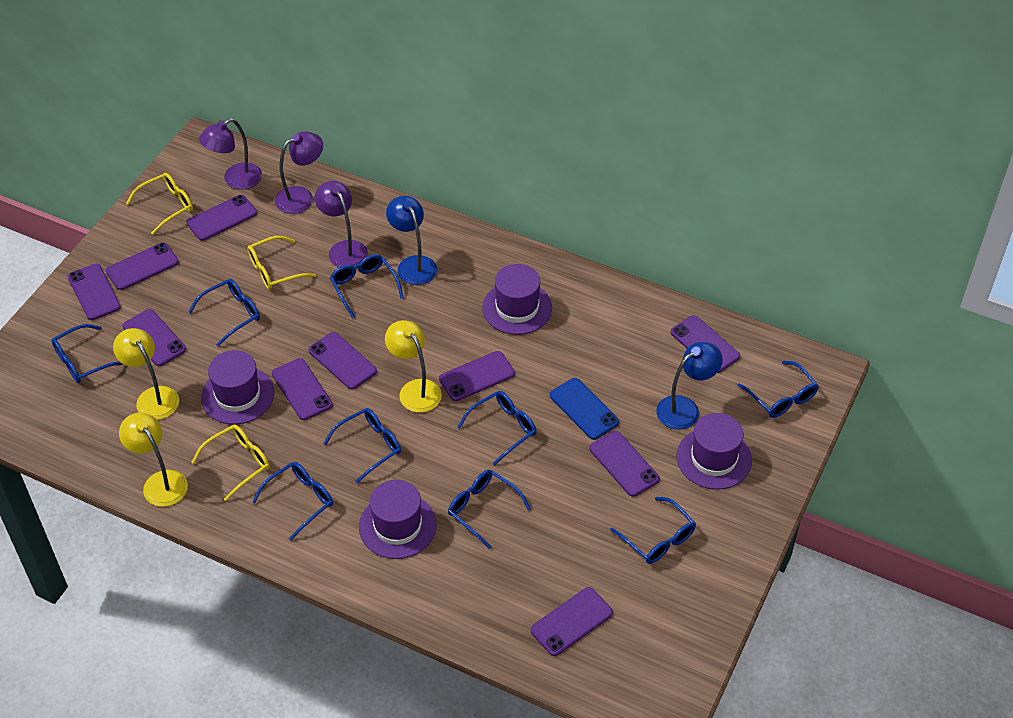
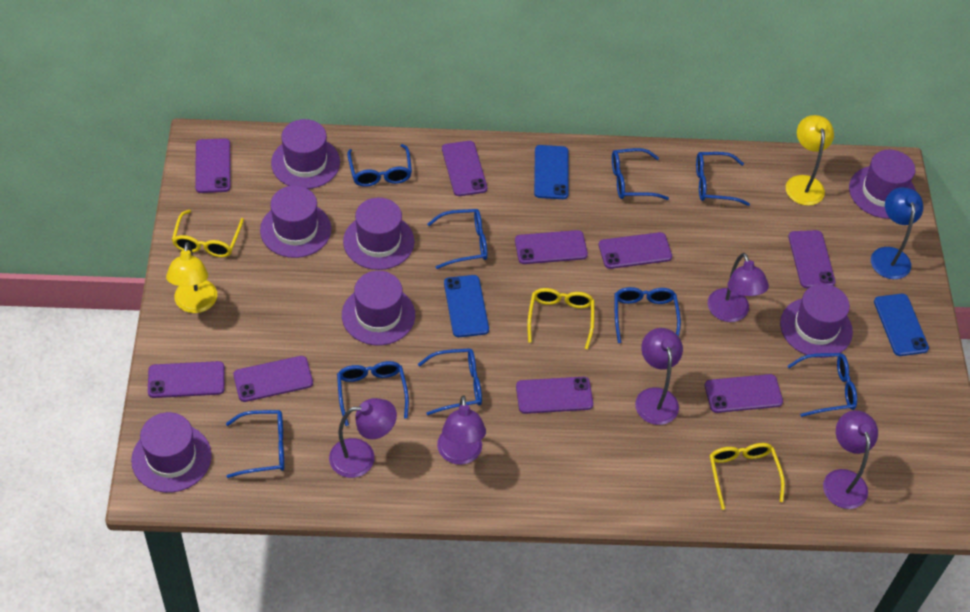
blue lamp: [386,196,437,285] [656,342,723,430] = 2 -> [871,187,923,279] = 1
blue phone: [550,378,619,440] = 1 -> [444,275,489,337] [534,145,569,199] [874,294,929,356] = 3
purple hat: [201,350,275,425] [359,480,437,559] [482,264,552,335] [676,413,752,490] = 4 -> [131,412,212,493] [260,186,331,258] [271,119,340,189] [342,271,415,345] [343,197,414,270] [780,284,853,358] [849,150,916,219] = 7
purple lamp: [199,118,262,190] [275,131,323,214] [315,181,368,268] = 3 -> [329,398,397,478] [437,395,486,465] [635,328,683,425] [708,253,769,322] [823,410,878,509] = 5
purple phone: [68,264,121,320] [106,242,179,290] [123,309,186,366] [187,195,257,241] [272,358,333,420] [308,332,377,389] [439,351,515,401] [530,587,613,656] [589,431,660,497] [670,315,740,373] = 10 -> [148,361,225,398] [195,138,231,193] [233,356,313,402] [442,141,487,196] [515,230,588,264] [516,377,593,414] [599,232,672,269] [705,374,783,413] [788,230,836,288] = 9
yellow lamp: [113,328,179,420] [119,413,188,507] [385,320,442,413] = 3 -> [166,242,217,313] [786,115,834,206] = 2

